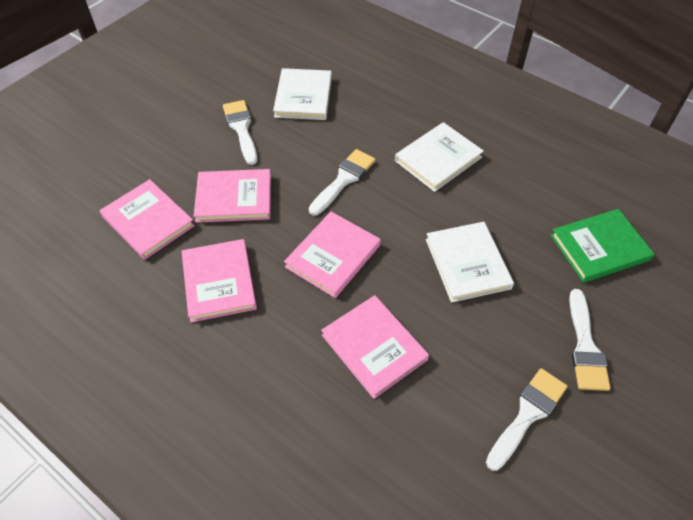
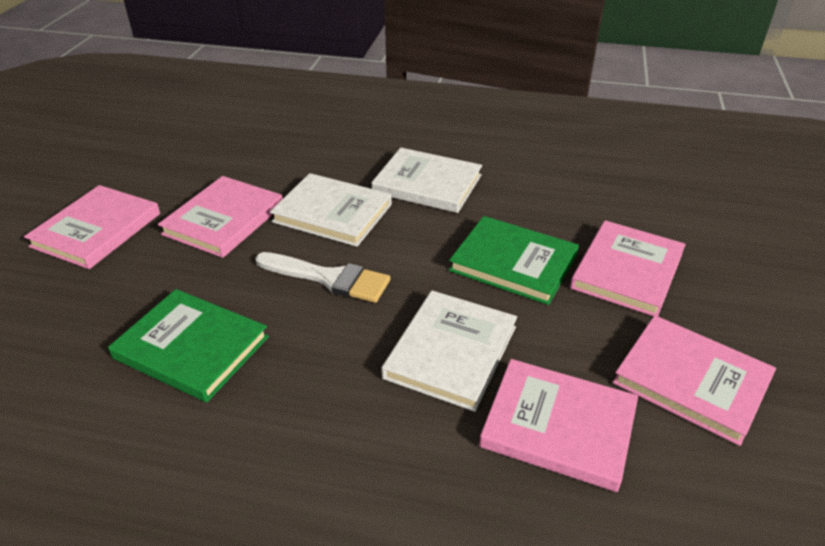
green book: [551,209,654,283] = 1 -> [108,289,269,402] [449,216,579,305] = 2
white brush: [223,100,258,165] [309,149,376,216] [486,368,568,471] [569,289,611,391] = 4 -> [255,252,390,303] = 1

